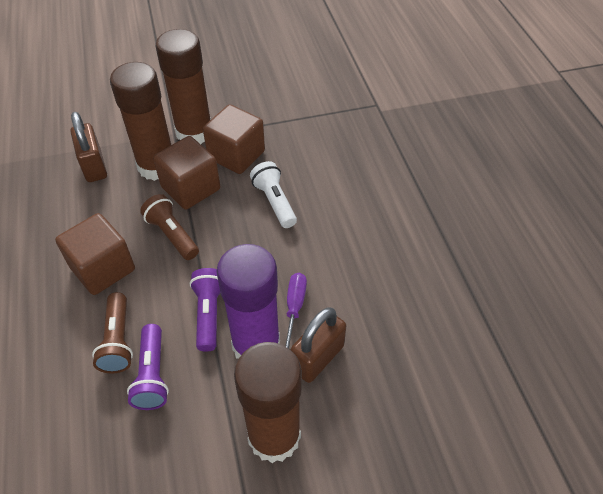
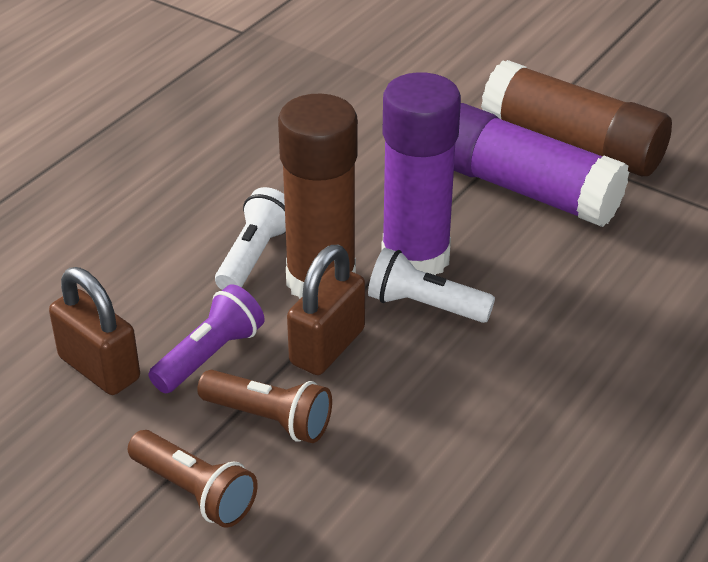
brown cube: [55,213,135,295] [153,136,220,210] [203,104,265,174] = 3 -> none = 0
brown glue stick: [110,62,171,181] [156,29,211,144] [234,342,302,463] = 3 -> [278,94,358,299] [481,60,672,176] = 2
purple flashlight: [127,324,169,410] [190,268,220,352] = 2 -> [148,284,265,393] = 1
purple glue stick: [217,244,280,359] = 1 -> [381,72,461,275] [454,103,629,227] = 2
purple screwdriver: [285,273,307,348] = 1 -> none = 0
white flashlight: [250,161,297,228] = 1 -> [215,187,286,290] [368,248,495,323] = 2

